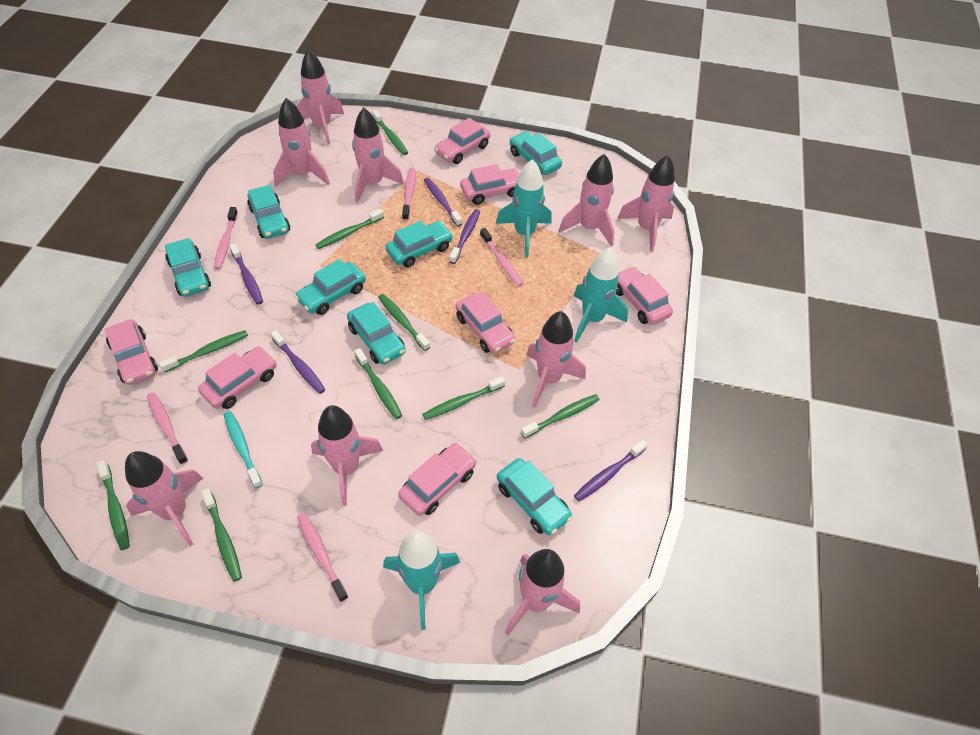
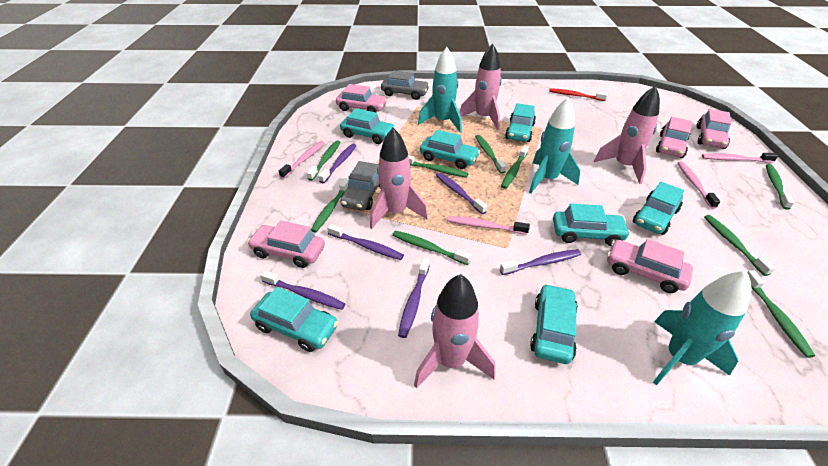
grey car: none = 0 -> [340,161,380,211] [381,70,430,100] = 2
pink car: [104,319,158,385] [198,346,277,409] [398,443,476,516] [434,118,490,164] [456,292,515,353] [460,164,519,205] [616,266,673,325] = 7 -> [247,220,325,268] [336,84,387,113] [607,239,693,293] [656,117,692,158] [697,109,732,149] = 5
pink rocket: [125,451,204,546] [273,98,330,187] [296,49,344,144] [311,405,383,506] [352,108,404,203] [505,549,580,635] [526,311,586,407] [559,154,615,247] [617,155,675,252] = 9 -> [370,128,428,229] [414,274,495,388] [460,44,502,130] [594,85,660,184] = 4
pink toothbrush: [147,392,188,465] [214,207,238,269] [297,513,348,602] [402,168,416,221] [480,228,523,287] = 5 -> [279,141,325,179] [447,216,530,235] [677,162,720,209] [702,153,778,163] = 4
purple toothbrush: [229,243,263,305] [271,330,326,394] [424,178,462,227] [449,209,480,264] [574,440,648,502] = 5 -> [260,270,346,310] [319,144,357,183] [327,224,404,260] [398,257,430,338] [436,172,487,214] [500,249,581,275] = 6
red toothbrush: none = 0 -> [549,88,608,101] = 1
turquoise toothbrush: [224,411,263,489] = 1 -> none = 0

